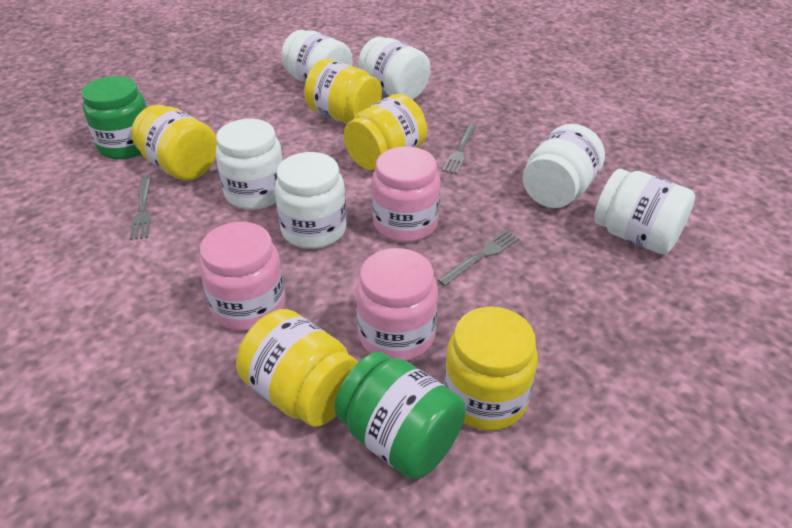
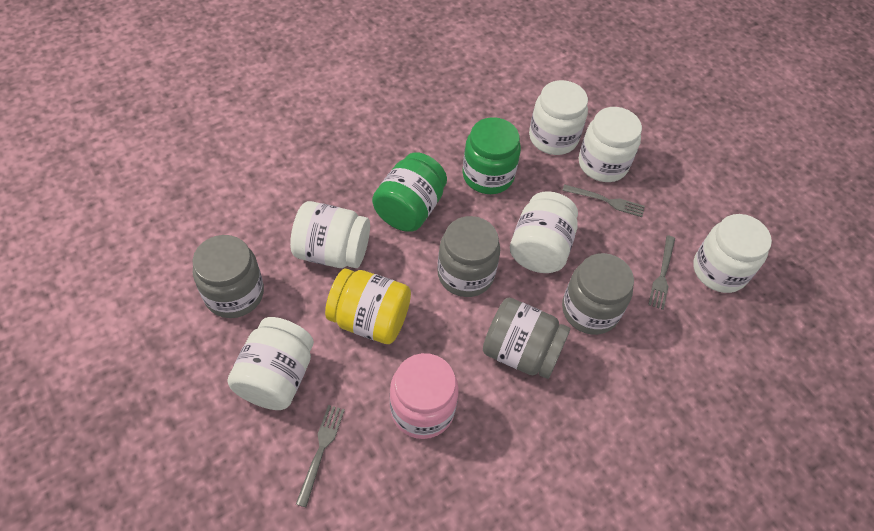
grey jar: none = 0 -> [193,235,264,318] [437,216,500,297] [483,298,570,379] [562,253,634,335] = 4
pink jar: [199,222,285,331] [356,248,438,361] [372,146,440,242] = 3 -> [390,353,459,439] = 1
yellow jar: [131,105,217,181] [236,309,358,427] [304,59,382,124] [344,94,427,170] [444,307,538,431] = 5 -> [325,268,411,344] = 1

